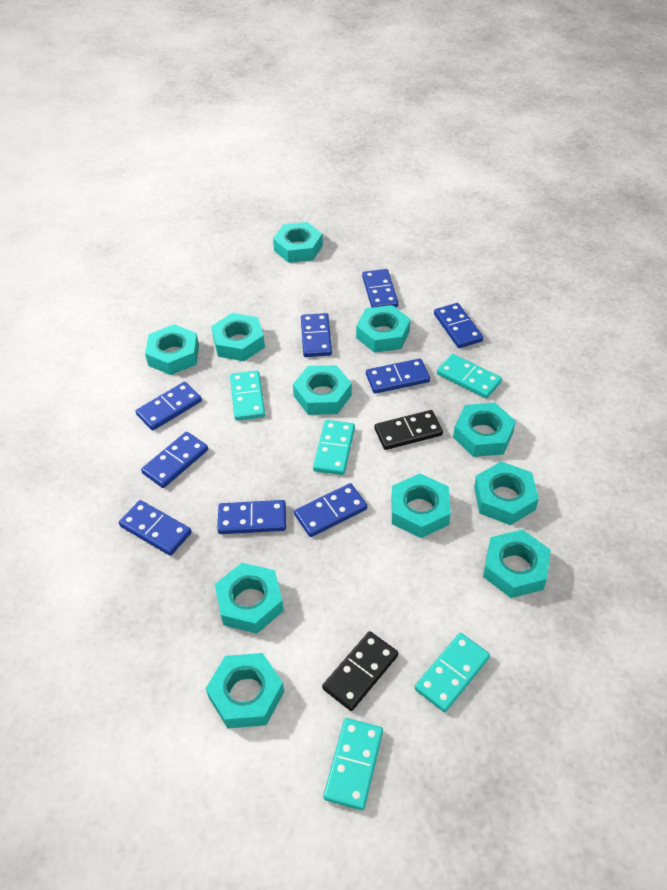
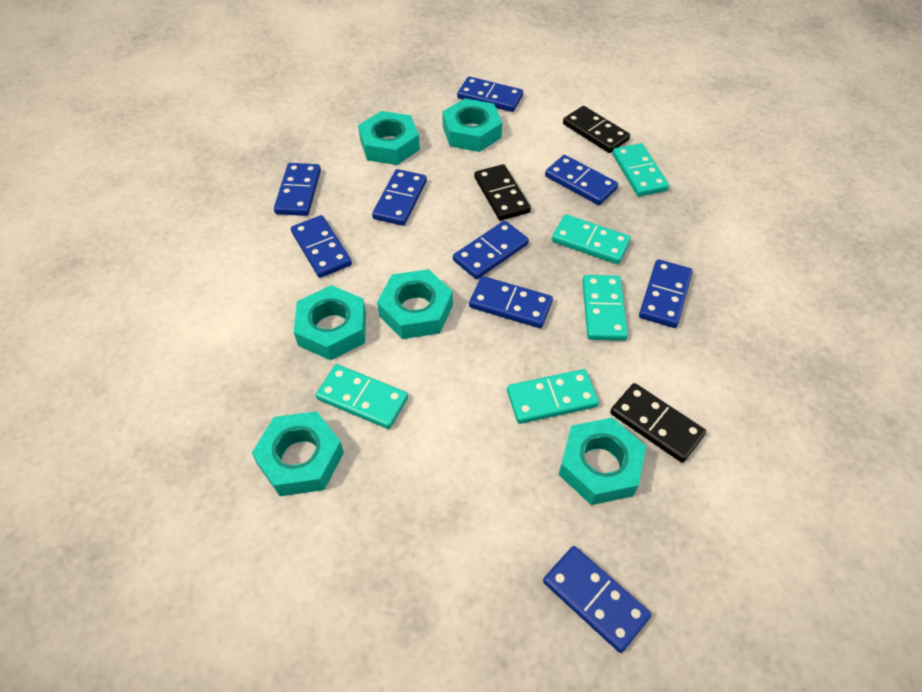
black domino: [322,631,398,711] [375,410,443,450] = 2 -> [474,164,531,221] [563,106,630,153] [610,383,706,463] = 3
turquoise nut: [145,324,199,375] [206,653,284,729] [211,313,265,361] [215,563,284,634] [273,222,323,263] [293,365,352,415] [356,305,411,353] [392,473,451,538] [453,403,516,457] [474,461,539,525] [483,529,551,598] = 11 -> [252,411,344,496] [294,285,366,360] [358,111,420,165] [377,269,453,339] [442,98,502,152] [559,418,646,505] = 6

